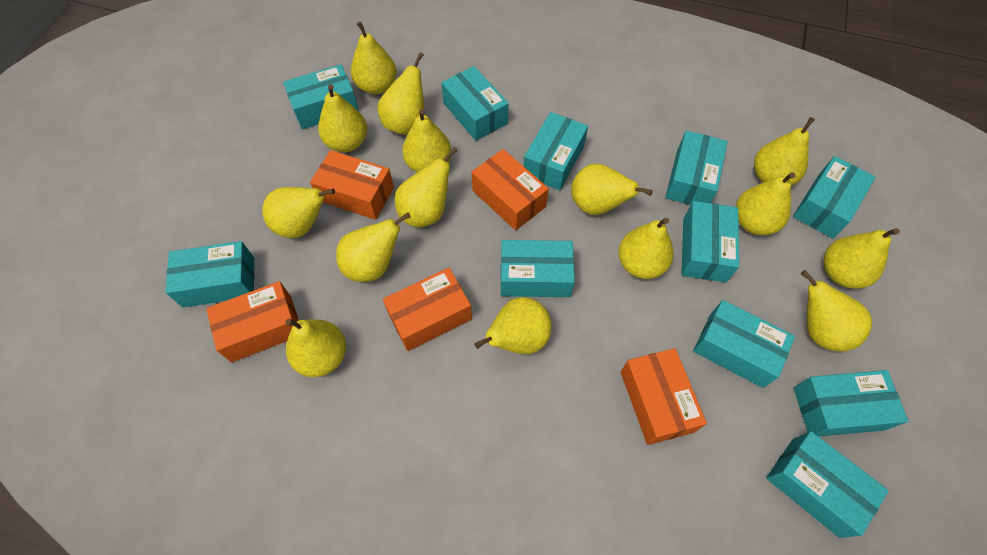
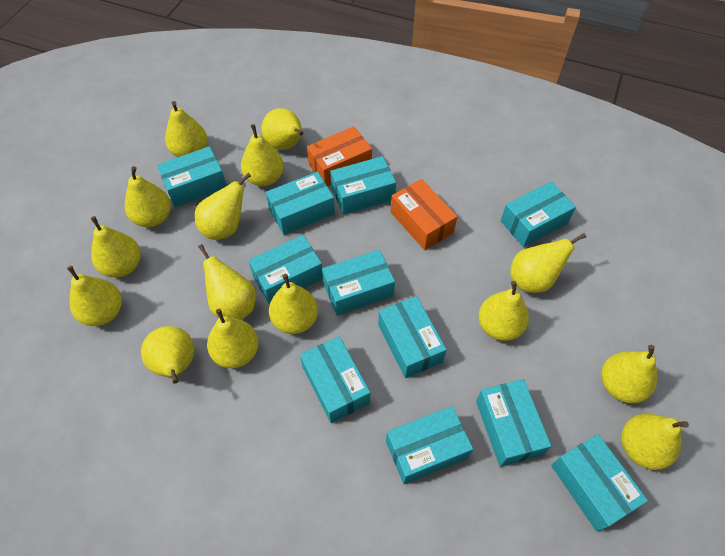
orange box: [206,281,299,363] [310,150,394,220] [383,268,472,351] [471,149,549,230] [621,348,707,445] = 5 -> [307,126,372,186] [391,179,458,250] = 2

